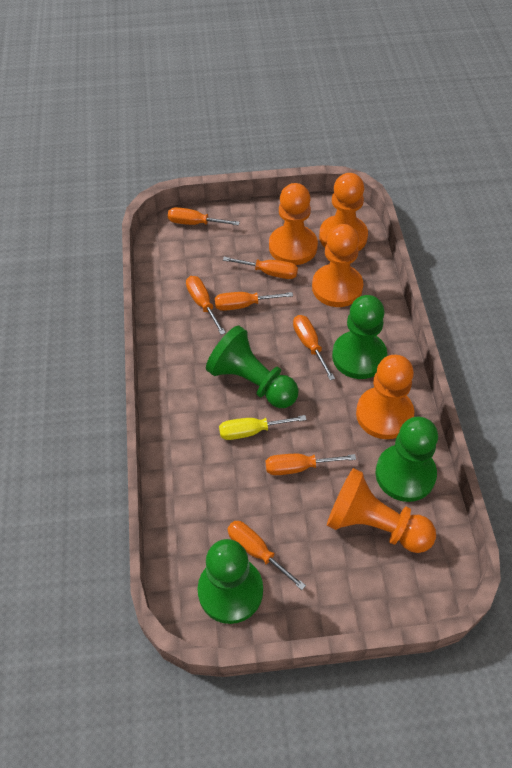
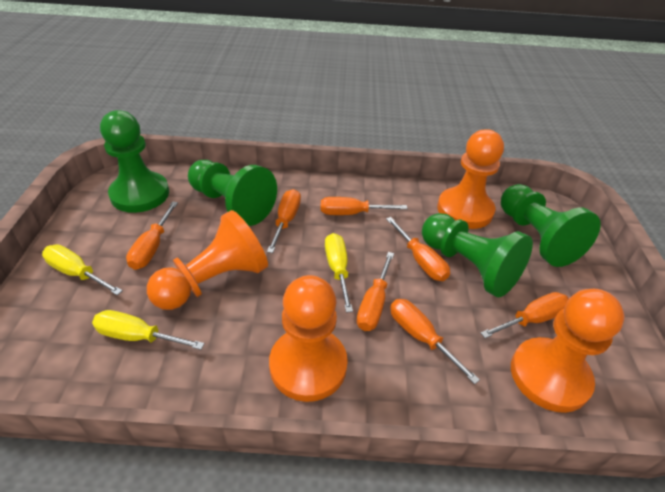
orange pawn: [269,183,318,265] [312,224,363,307] [319,173,368,251] [327,468,436,553] [356,355,414,439] = 5 -> [147,210,268,310] [269,275,348,402] [437,129,504,229] [511,289,625,413] = 4
yellow screwdriver: [219,415,307,440] = 1 -> [42,244,123,295] [92,310,204,350] [325,233,353,313] = 3

